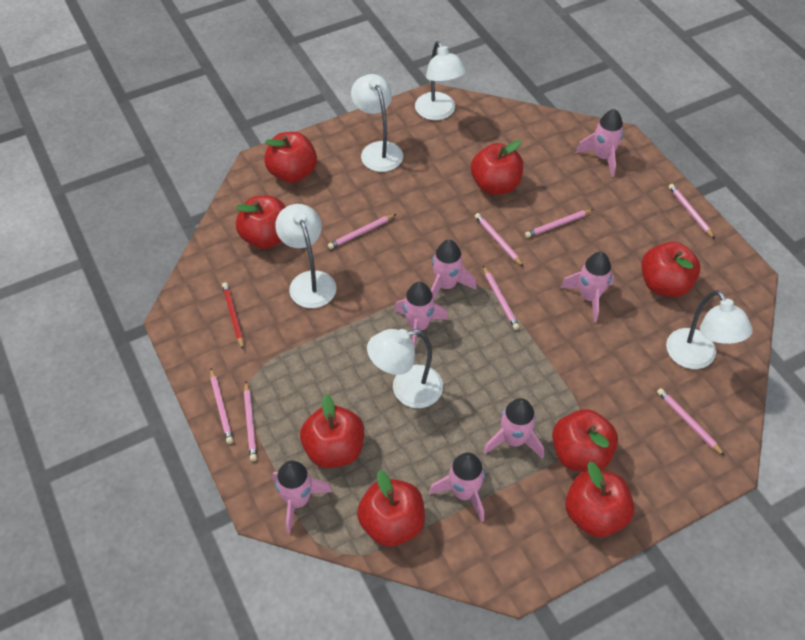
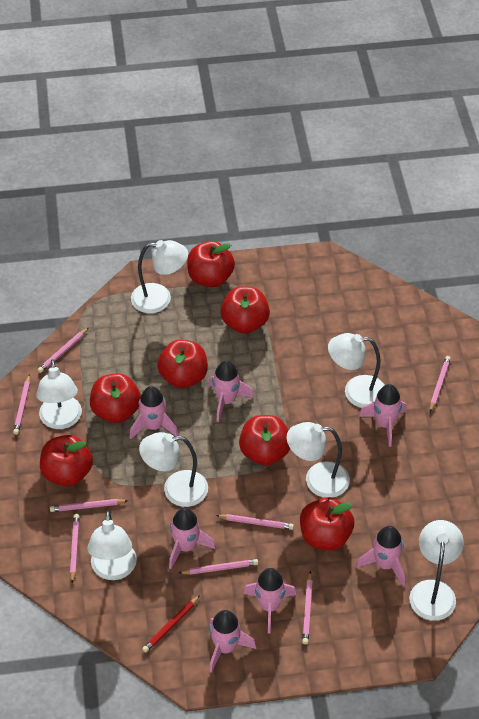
red apple: [236,196,286,249] [264,132,317,183] [300,394,364,468] [357,470,425,547] [471,140,523,195] [552,409,618,472] [565,462,634,537] [641,242,700,297] = 8 -> [40,435,93,486] [90,373,141,423] [157,340,208,388] [187,241,235,287] [220,286,270,334] [239,415,290,466] [300,497,354,550] = 7
white lamp: [275,204,336,308] [351,74,403,172] [367,329,443,408] [415,41,466,120] [666,290,753,369] = 5 -> [36,359,82,429] [87,511,137,580] [131,240,188,313] [139,432,208,507] [287,422,350,498] [328,333,385,408] [409,520,464,621] = 7

